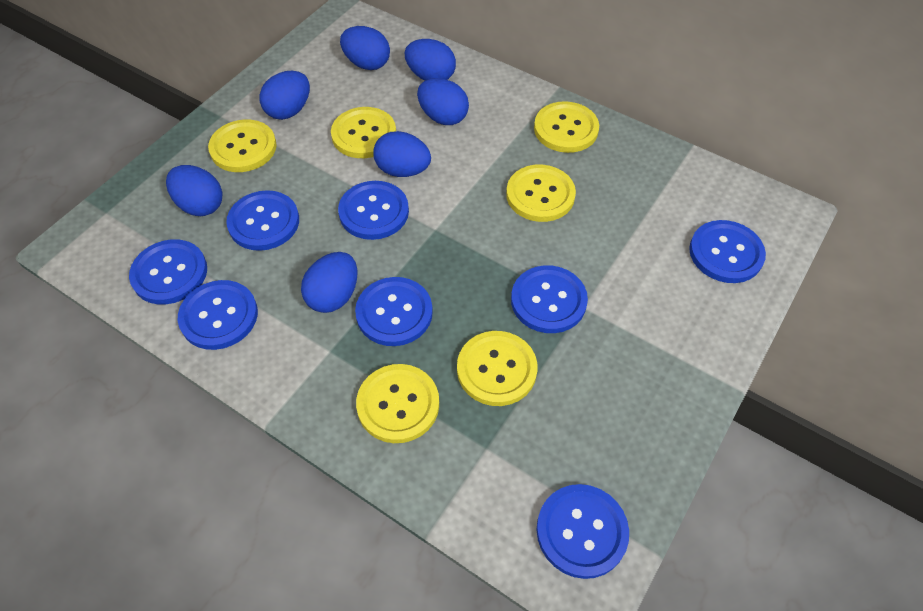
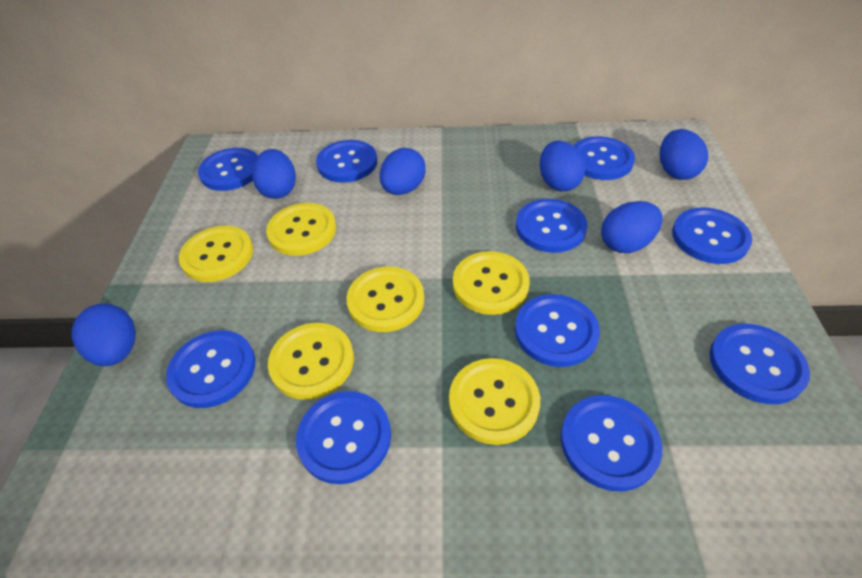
blue button: [129,239,207,304] [178,280,258,350] [226,190,299,251] [338,181,409,240] [355,277,433,346] [511,265,588,333] [537,484,629,579] [689,220,766,283] = 8 -> [166,330,255,408] [198,148,258,191] [296,391,391,484] [316,140,377,183] [515,294,600,367] [516,199,588,253] [561,395,662,491] [573,137,635,180] [672,207,752,264] [709,324,810,404] = 10
blue egg: [166,165,222,216] [259,71,310,120] [301,252,357,313] [340,26,390,70] [373,131,431,177] [405,39,456,80] [417,78,469,125] = 7 -> [72,303,136,366] [252,149,296,199] [380,148,426,195] [540,141,586,191] [601,201,662,253] [660,129,708,180] = 6

